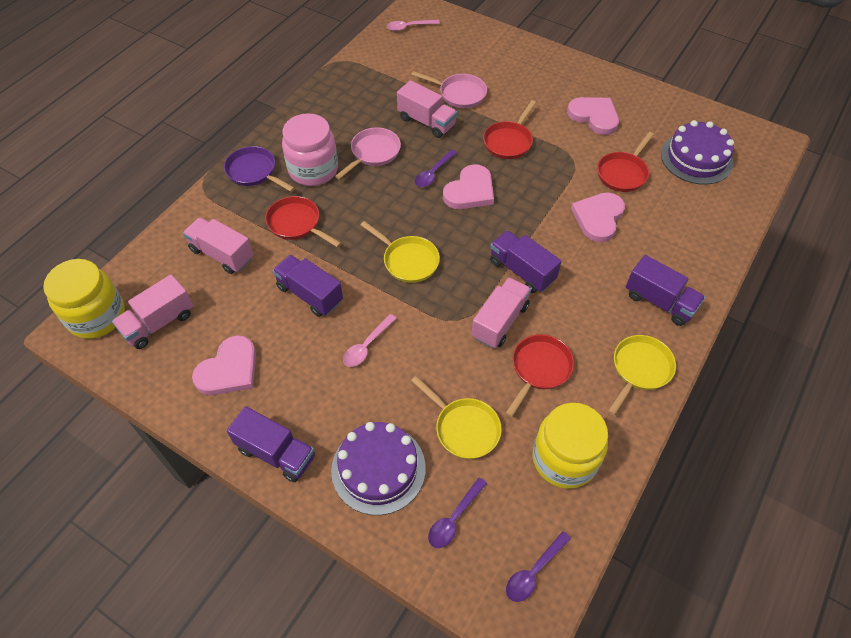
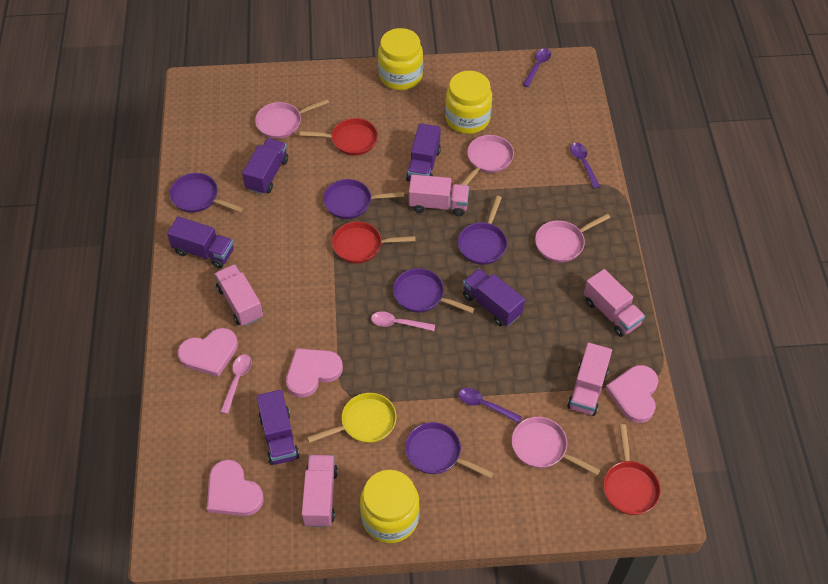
pink jar: [282,113,338,186] = 1 -> none = 0
pink pan: [335,128,401,180] [411,71,487,108] = 2 -> [255,99,329,139] [460,135,514,185] [512,417,600,475] [535,214,610,263] = 4
pink truck: [112,274,193,349] [183,217,254,274] [397,80,457,138] [471,277,531,348] = 4 -> [214,264,263,326] [302,455,338,527] [409,175,469,216] [567,343,612,416] [584,269,645,337] = 5
purple cake: [331,422,426,515] [661,120,734,185] = 2 -> none = 0
purple pan: [224,146,295,192] = 1 -> [169,173,243,213] [323,179,404,219] [393,268,475,313] [405,422,494,478] [458,196,507,265] = 5
purple truck: [227,406,315,482] [272,255,343,317] [490,231,562,293] [626,255,705,326] = 4 -> [167,216,233,268] [242,138,288,195] [257,390,299,465] [406,123,441,181] [463,268,525,327] = 5
red pan: [265,196,341,248] [483,100,536,159] [505,334,574,417] [597,132,654,192] = 4 -> [300,118,378,156] [332,221,416,264] [603,424,661,515] = 3
yellow jar: [43,259,125,339] [532,403,608,489] = 2 -> [360,470,420,543] [378,28,423,90] [445,71,492,134] = 3
yellow pan: [360,221,440,283] [411,376,502,459] [608,335,676,416] = 3 -> [307,393,397,443] = 1

